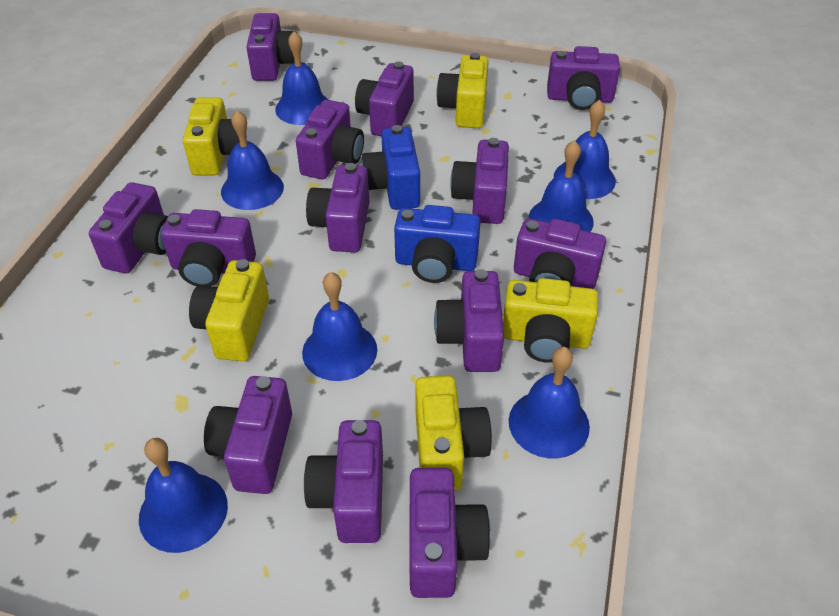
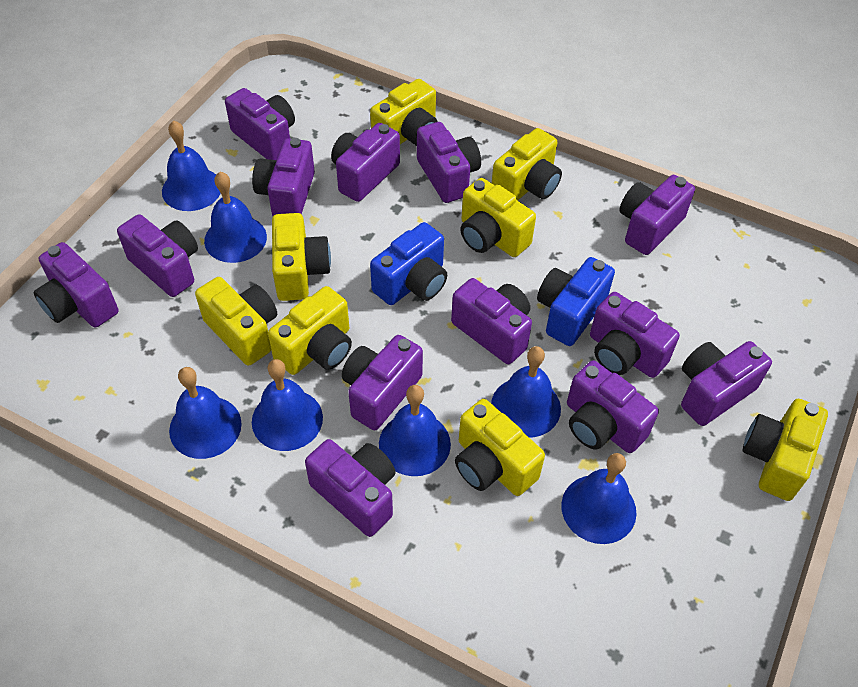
yellow camera: [183,97,247,175] [189,259,269,361] [415,375,492,491] [436,53,489,128] [503,278,598,363] = 5 -> [195,277,277,366] [268,286,352,375] [272,213,331,301] [370,79,438,146] [455,399,545,496] [460,178,536,257] [492,128,562,201] [743,399,828,501] = 8

